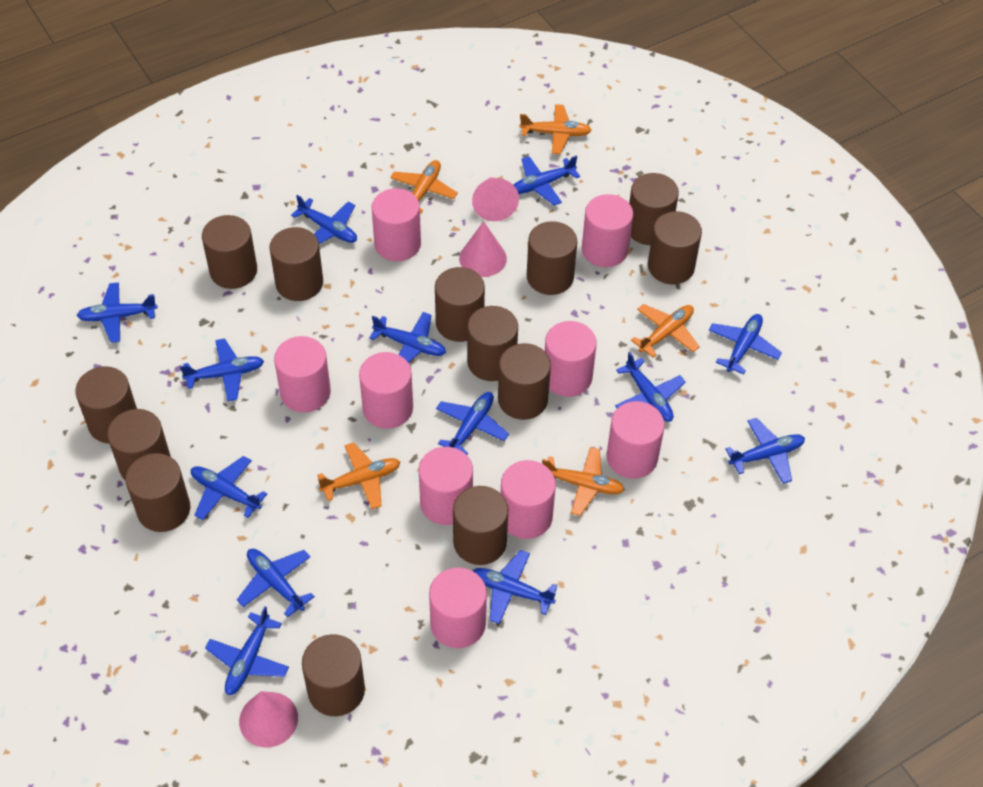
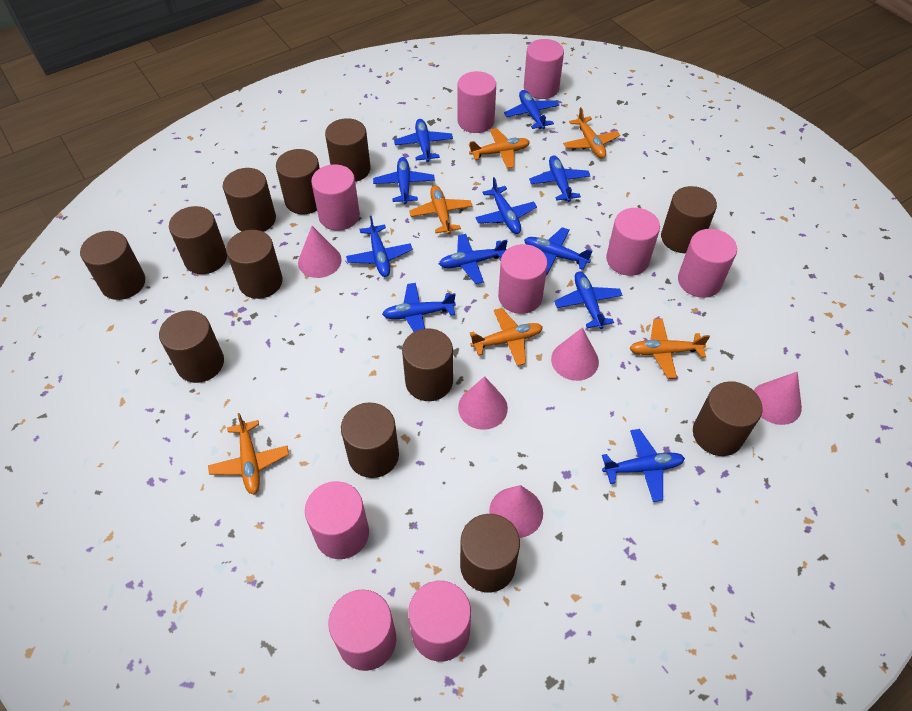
blue plane: [77,282,158,343] [180,338,264,401] [191,456,267,520] [205,606,289,695] [237,549,315,617] [291,195,357,244] [369,312,446,363] [436,392,509,455] [473,550,558,624] [513,155,580,206] [615,352,686,422] [709,314,782,375] [725,418,805,484] = 13 -> [346,216,412,277] [373,157,435,204] [382,283,456,332] [394,119,453,162] [439,234,508,284] [475,177,537,234] [504,90,559,129] [524,227,592,275] [529,155,590,202] [554,272,623,329] [602,429,685,502] = 11
brown cylinder: [75,366,137,443] [107,409,171,481] [126,453,190,532] [202,215,257,289] [269,227,323,301] [302,634,365,716] [435,267,485,342] [453,486,508,565] [467,306,518,381] [498,343,551,420] [527,221,577,295] [629,173,679,245] [648,211,702,284] = 13 -> [80,231,145,300] [159,311,224,383] [169,206,227,274] [223,168,276,232] [226,230,283,299] [276,149,320,214] [325,118,371,182] [341,402,399,478] [402,328,453,401] [460,514,520,593] [661,186,717,253] [693,381,763,456] = 12
orange plane: [317,442,400,510] [390,160,458,214] [520,104,592,154] [542,447,625,516] [631,304,700,358] = 5 -> [208,413,289,495] [409,185,472,234] [469,128,530,168] [470,308,543,366] [563,107,620,159] [629,319,710,379] = 6
pink cone: [239,691,298,748] [459,221,507,277] [472,177,519,221] = 3 -> [298,226,342,278] [458,376,508,430] [489,485,543,538] [551,327,599,381] [753,372,802,425] = 5

